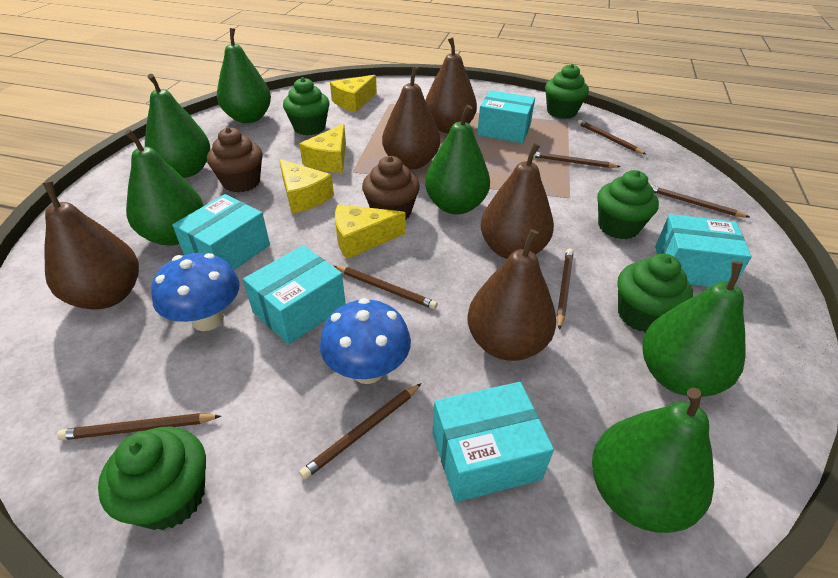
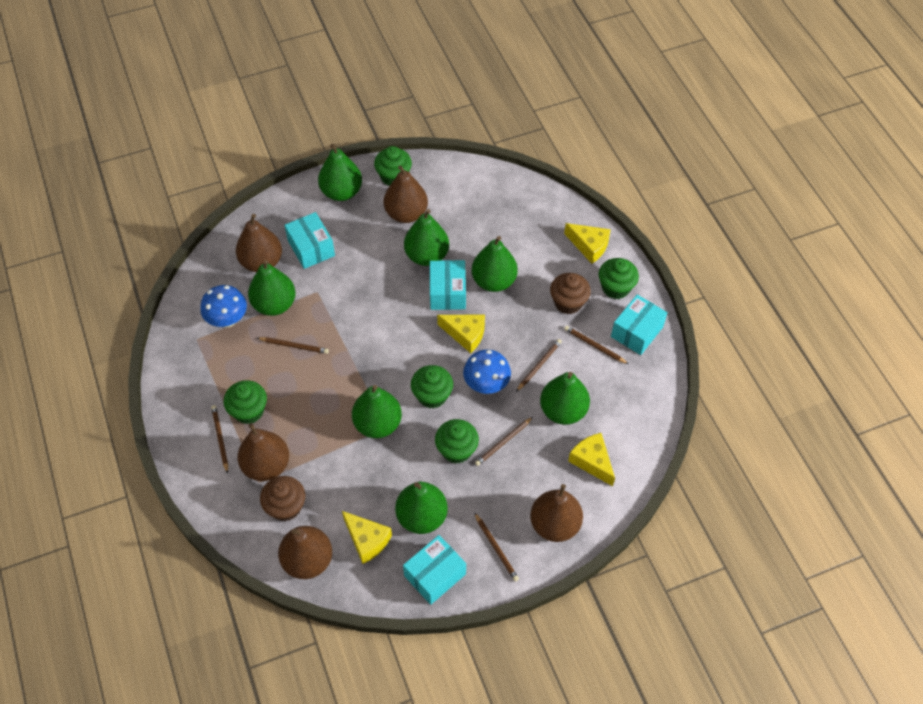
brown pencil: [57,413,221,440] [299,383,421,480] [334,266,437,309] [533,152,621,168] [557,249,573,330] [578,120,647,155] [651,185,749,217] = 7 -> [211,405,228,474] [257,337,329,354] [474,512,519,582] [475,417,533,466] [516,339,562,392] [564,326,628,364] = 6
green pear: [125,130,204,245] [145,74,210,178] [217,28,271,123] [425,105,490,214] [592,387,714,533] [642,261,745,397] = 6 -> [248,260,296,316] [318,144,362,201] [352,385,402,438] [395,482,448,534] [404,209,449,266] [472,236,518,292] [540,372,590,425] = 7
turquoise box: [172,194,270,271] [243,245,345,345] [432,382,554,502] [477,90,535,143] [655,214,752,287] = 5 -> [284,212,335,269] [403,535,466,605] [430,260,466,310] [611,294,667,355] = 4

